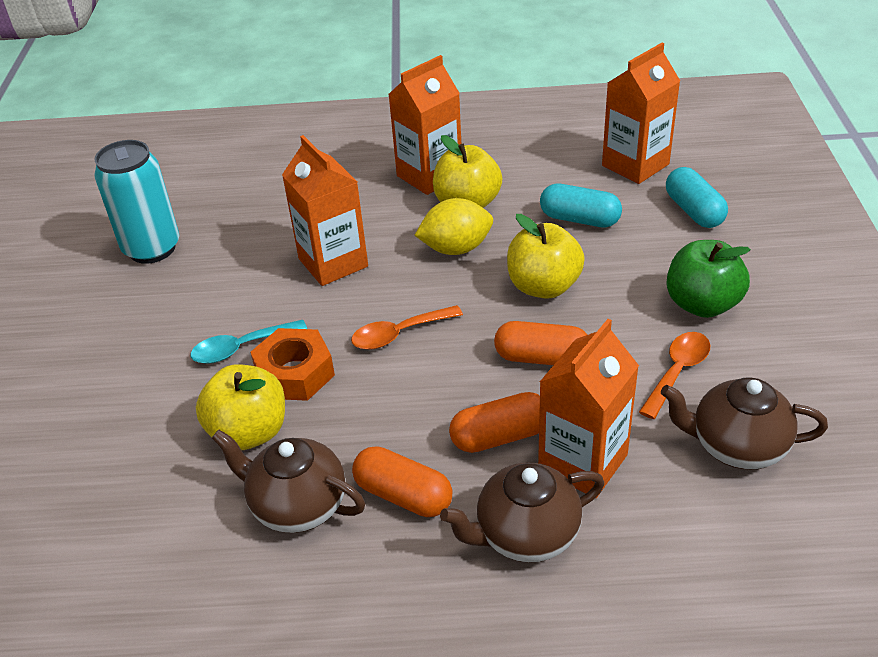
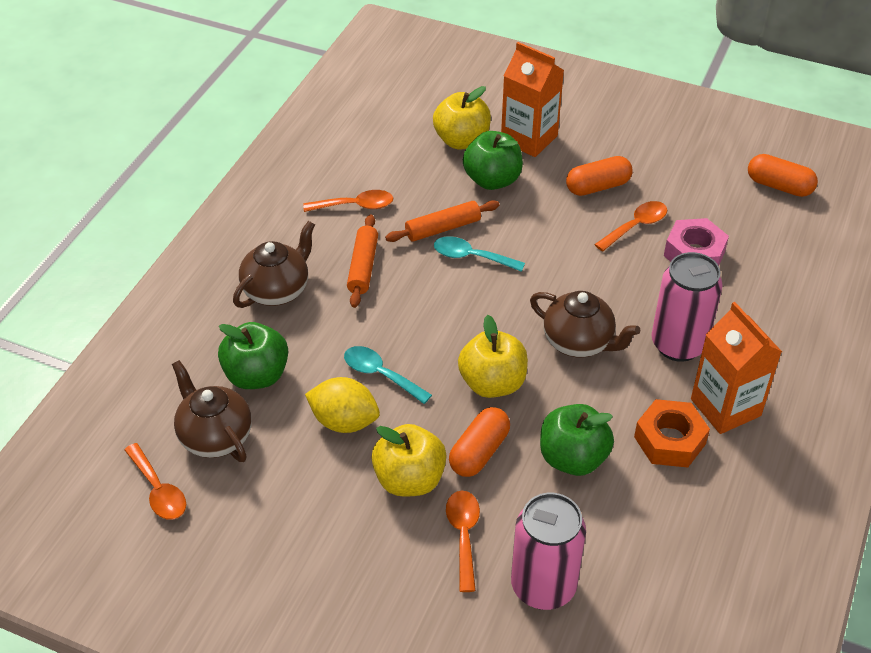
green apple: [667,240,751,318] = 1 -> [218,322,288,389] [463,131,523,190] [540,404,614,476] = 3
orange carton: [282,135,368,286] [388,55,461,195] [538,319,639,498] [602,43,680,184] = 4 -> [501,42,564,157] [691,302,782,434] = 2
orange rolling pin: none = 0 -> [347,214,378,308] [385,200,499,242] = 2
orange spoon: [351,305,463,350] [639,332,710,419] = 2 -> [124,443,186,520] [303,190,393,212] [446,490,480,592] [594,201,667,251] = 4
pink can: none = 0 -> [511,493,586,610] [651,252,723,362] = 2
pink nut: none = 0 -> [664,218,729,266] = 1
turquoise can: [94,140,179,264] = 1 -> none = 0
turquoise capsule: [540,184,622,227] [666,167,728,228] = 2 -> none = 0
turquoise spoon: [191,320,307,364] = 1 -> [344,346,432,404] [434,237,525,272] = 2

